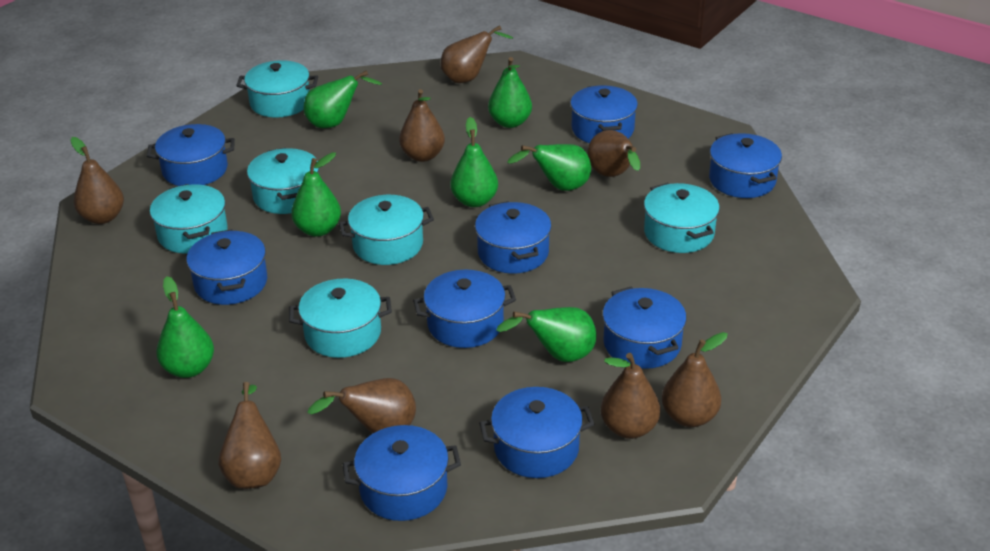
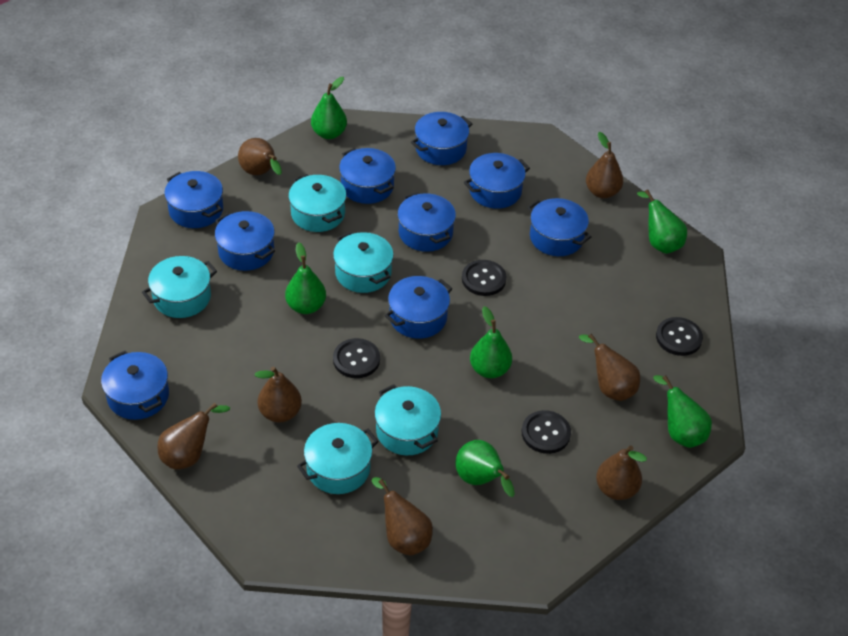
black button: none = 0 -> [333,338,380,378] [462,260,506,296] [522,410,571,454] [656,317,703,356] = 4
brown pear: [70,137,124,224] [218,382,281,489] [307,378,416,433] [399,89,445,162] [440,25,513,83] [587,130,640,177] [600,353,660,439] [662,332,728,427] = 8 -> [157,403,230,469] [238,138,282,175] [255,366,302,423] [371,477,433,556] [579,334,640,401] [586,132,623,198] [596,445,647,500] = 7
green pear: [156,276,214,378] [291,152,341,237] [304,70,382,128] [450,117,498,207] [488,57,532,128] [496,307,597,362] [507,144,591,191] = 7 -> [285,242,326,314] [311,77,347,139] [455,440,515,497] [470,306,512,378] [637,189,687,254] [653,375,712,448] = 6
turquoise pot: [150,184,228,254] [236,60,318,118] [247,148,319,214] [289,279,392,358] [338,195,434,265] [644,183,720,253] = 6 -> [142,256,217,318] [288,174,347,232] [297,423,379,494] [333,232,394,293] [374,384,441,455] = 5

